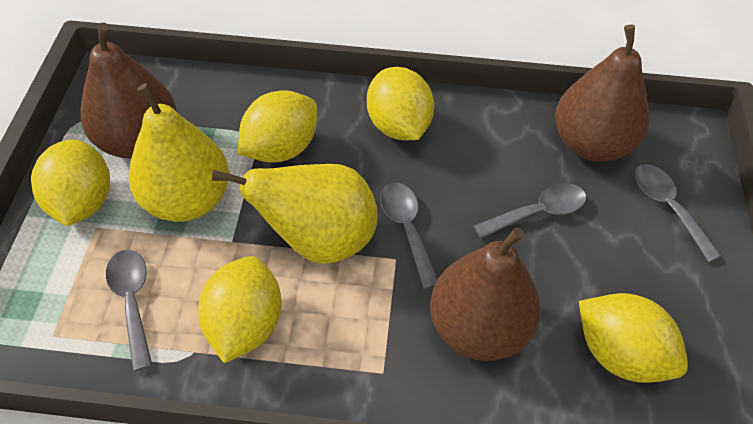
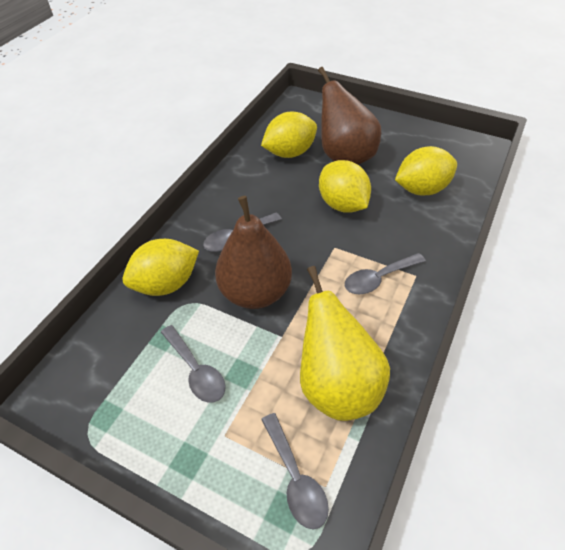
brown pear: [81,23,177,158] [430,227,541,361] [555,25,649,162] = 3 -> [215,196,292,309] [318,67,381,165] = 2
yellow lemon: [31,139,110,226] [198,256,282,363] [237,90,317,163] [367,67,434,140] [579,293,688,383] = 5 -> [123,239,199,296] [261,112,317,158] [319,160,371,213] [395,146,457,195] = 4
yellow pear: [129,83,229,222] [212,164,378,264] = 2 -> [300,266,390,421] = 1

